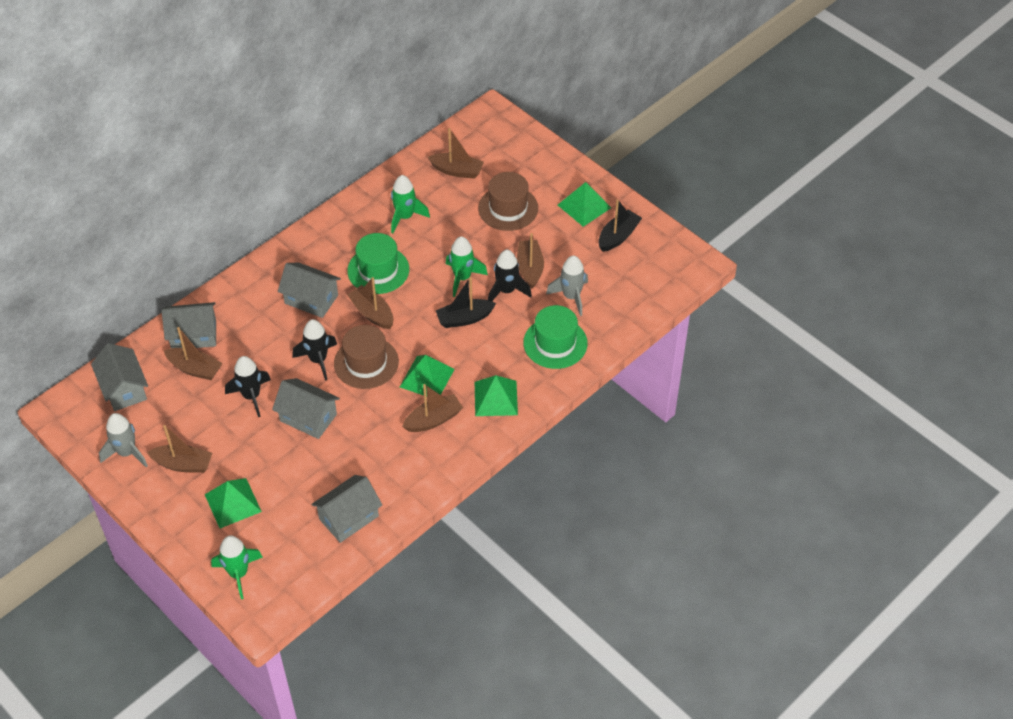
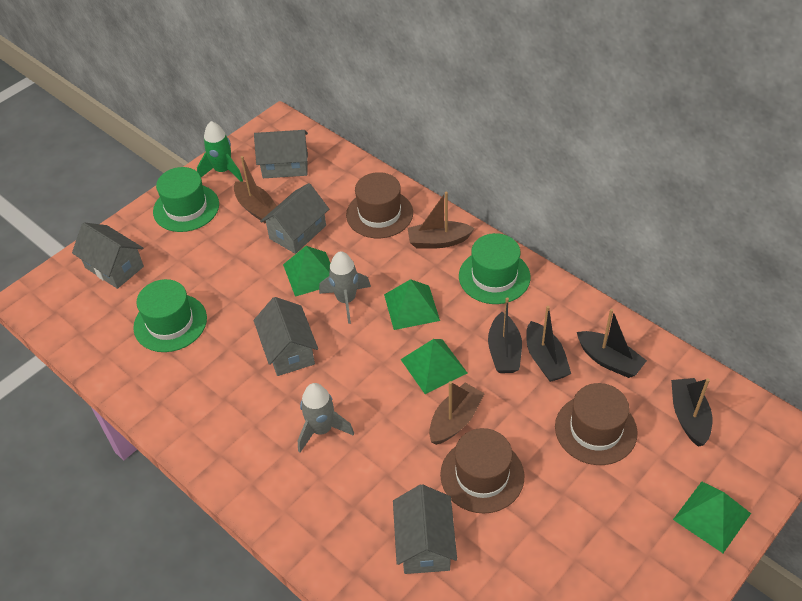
black boat: [436,277,496,328] [599,200,642,252] = 2 -> [488,297,522,373] [526,306,571,382] [577,309,647,378] [671,378,712,447] = 4
black rocket: [225,356,271,417] [292,319,337,381] [488,250,532,301] = 3 -> none = 0
brown boat: [147,425,212,473] [164,327,222,380] [347,277,394,329] [402,384,463,432] [428,128,484,179] [517,233,544,289] = 6 -> [234,156,277,223] [408,192,475,248] [429,381,485,445] = 3
brown hat: [334,325,399,389] [478,172,538,231] = 2 -> [346,172,413,238] [440,428,524,514] [555,383,637,465] = 3
green hat: [347,233,409,294] [523,305,588,369] = 2 -> [133,279,207,352] [153,167,219,232] [459,233,531,304] = 3
green rocket: [211,535,263,599] [391,175,430,234] [446,236,488,297] = 3 -> [197,121,243,182] = 1

